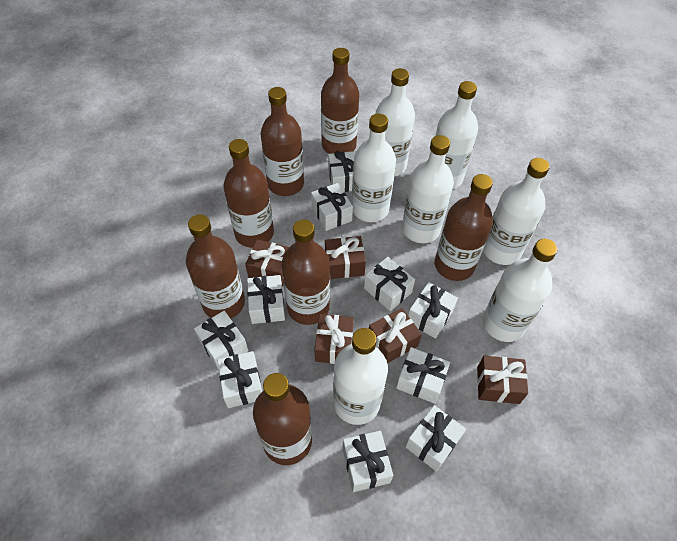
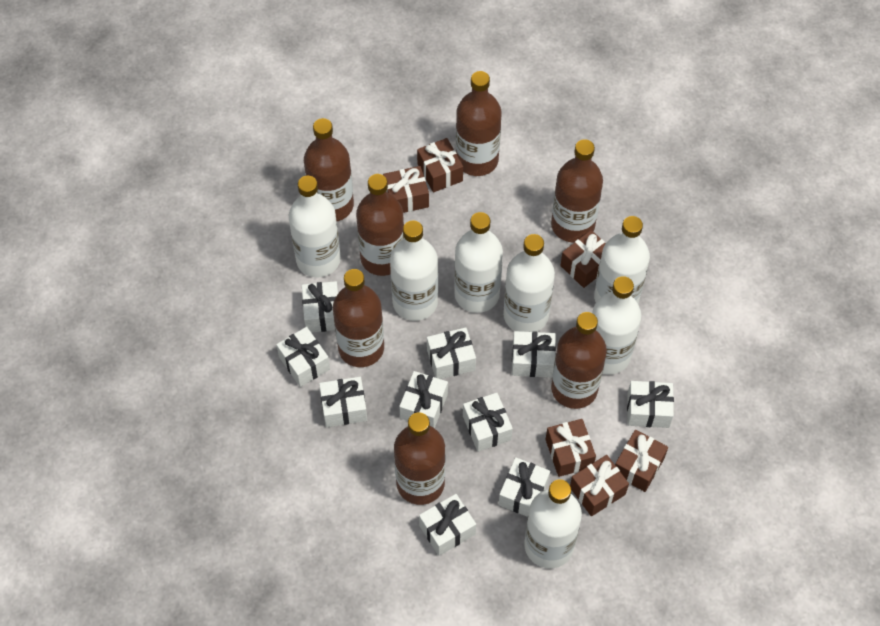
brown gift: [245,239,289,287] [315,314,354,364] [325,236,366,279] [369,308,422,363] [477,356,528,404] = 5 -> [383,166,429,213] [417,138,463,193] [546,419,596,477] [560,230,606,288] [570,455,629,516] [615,430,668,492] = 6

